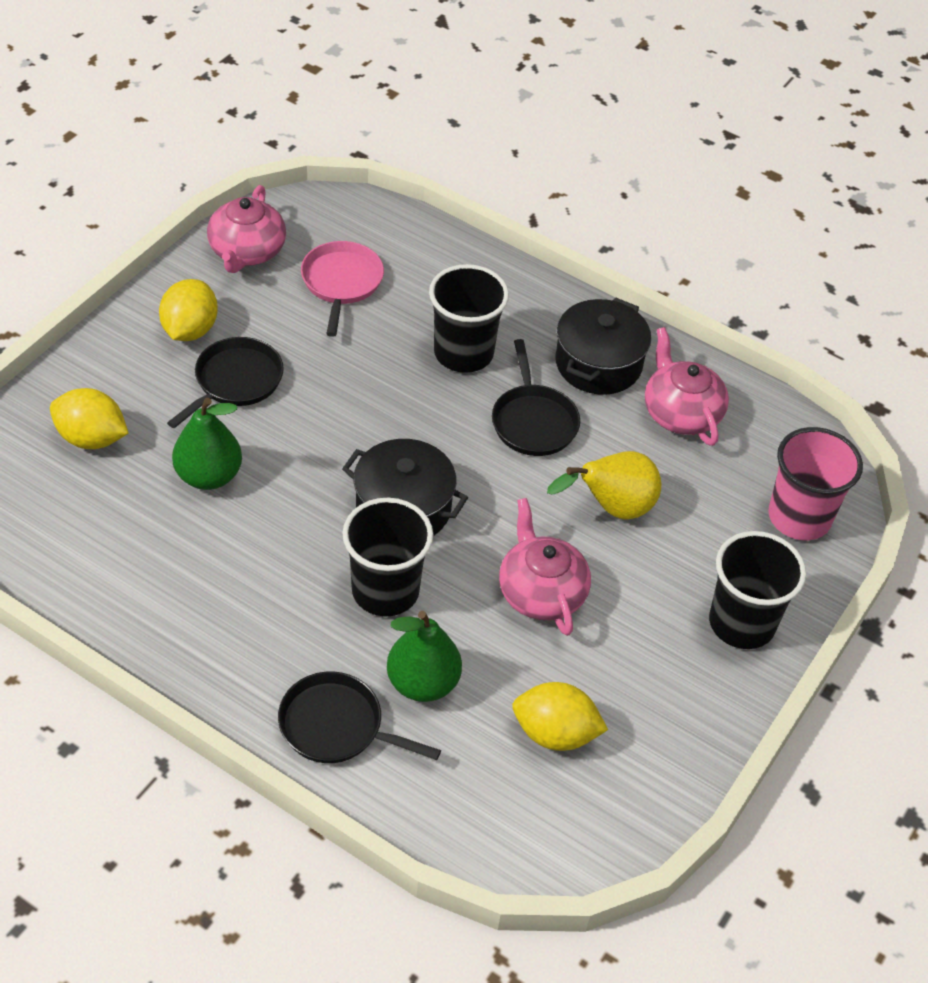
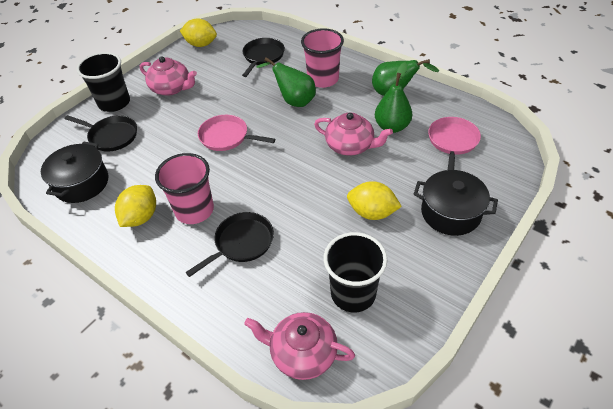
black cup: [342,498,433,617] [429,264,509,373] [709,531,806,649] = 3 -> [77,52,130,112] [324,232,387,312] = 2
green pear: [172,398,242,490] [387,611,462,702] = 2 -> [257,57,316,107] [372,59,439,96] [375,63,412,133] = 3
pink cup: [768,427,863,540] = 1 -> [155,153,214,224] [301,28,344,88] = 2
pink pan: [301,241,384,337] = 1 -> [198,115,275,151] [428,117,481,170] = 2
yellow pear: [547,451,661,520] = 1 -> none = 0

